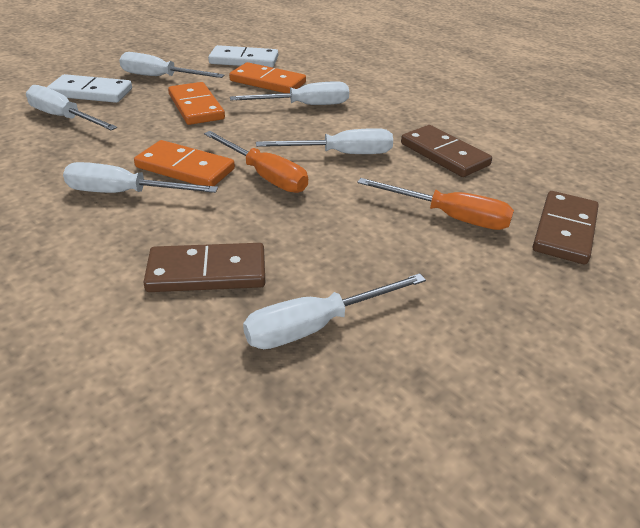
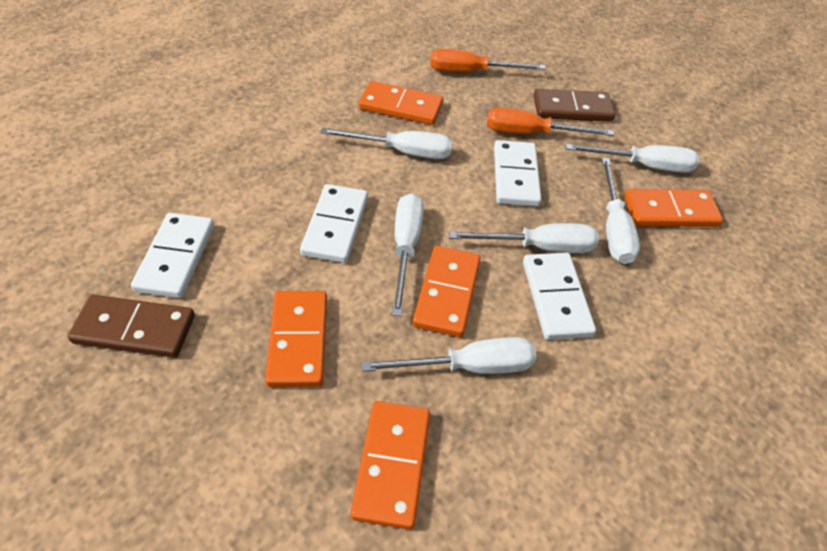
brown domino: [143,243,265,292] [401,125,492,177] [533,191,599,264] = 3 -> [68,295,195,358] [533,89,615,122] = 2
orange domino: [134,140,235,186] [168,82,225,125] [229,62,306,93] = 3 -> [265,291,327,387] [351,401,430,530] [359,81,443,125] [413,246,481,337] [624,189,723,227] = 5
white domino: [47,74,132,103] [208,45,278,68] = 2 -> [131,213,214,298] [300,184,368,263] [494,140,542,207] [523,253,596,340] = 4

